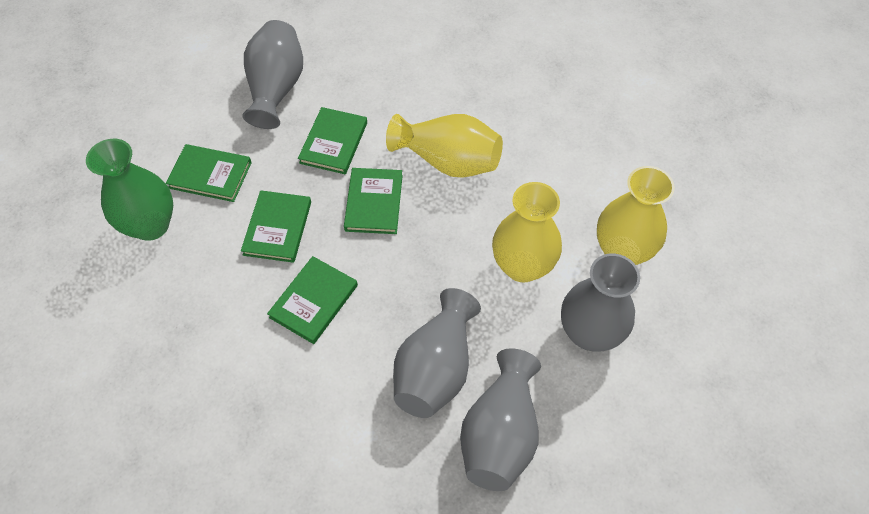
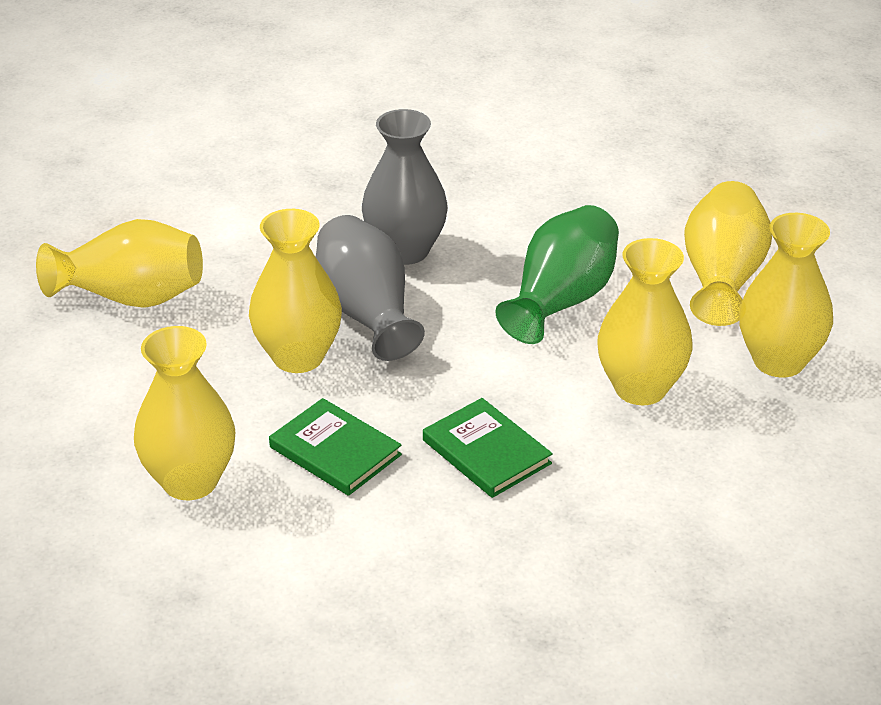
green book: [166,144,252,202] [241,190,311,263] [267,256,358,344] [298,107,367,174] [344,168,403,234] = 5 -> [269,398,402,496] [423,398,552,498] = 2
grey vase: [242,20,303,129] [393,288,481,418] [460,348,541,491] [561,253,640,352] = 4 -> [316,215,425,361] [362,109,448,265] = 2
yellow vase: [386,114,503,178] [492,182,562,283] [597,166,675,265] = 3 -> [36,219,203,308] [134,326,236,500] [249,209,342,373] [597,238,693,405] [684,181,772,326] [739,213,833,378] = 6

